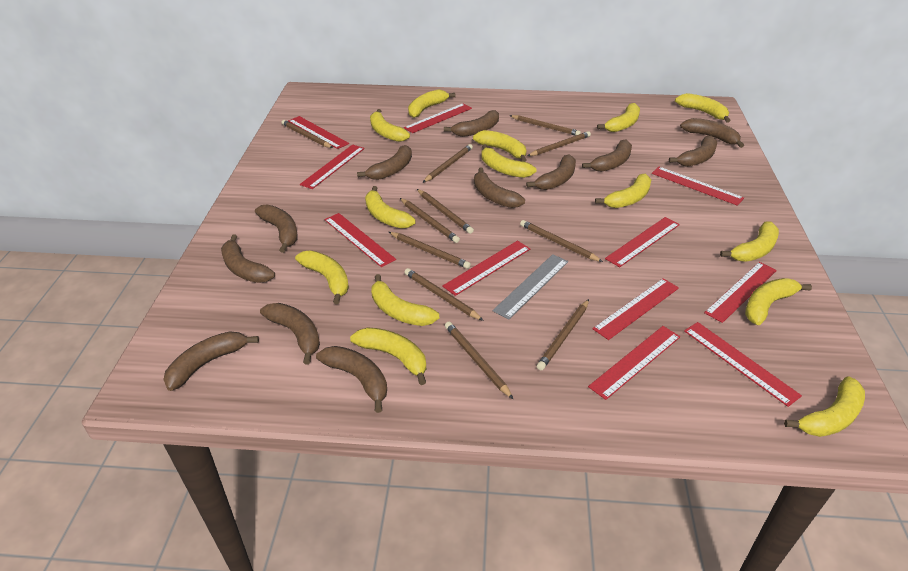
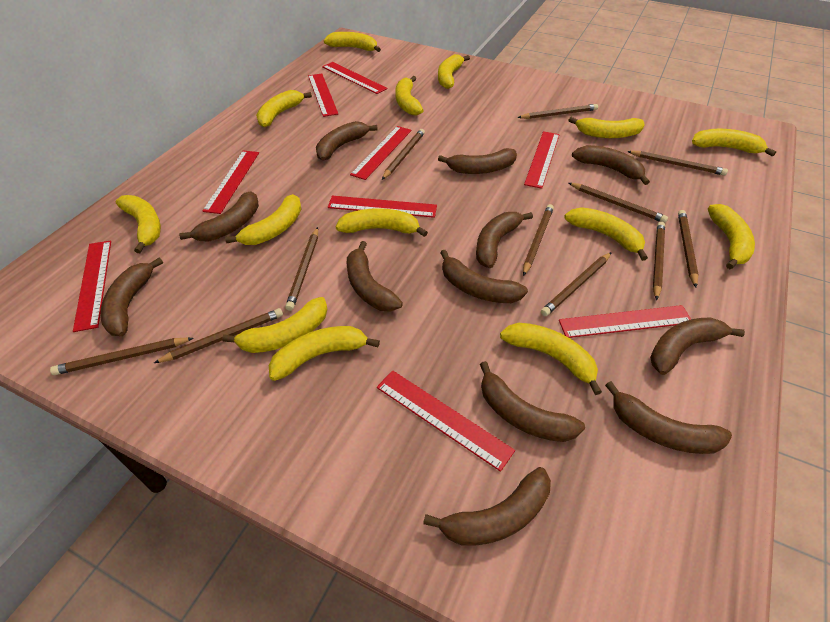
grey ruler: [493,254,568,320] = 1 -> none = 0
red ruler: [288,116,349,149] [300,144,365,189] [325,213,396,267] [404,103,472,133] [442,241,530,296] [588,326,680,400] [592,278,679,340] [605,217,680,267] [652,167,744,206] [684,322,802,407] [704,262,777,323] = 11 -> [73,240,111,332] [203,151,259,214] [308,74,338,117] [322,62,388,94] [328,196,437,218] [350,126,411,180] [377,370,515,472] [524,131,559,189] [559,305,691,338] = 9

